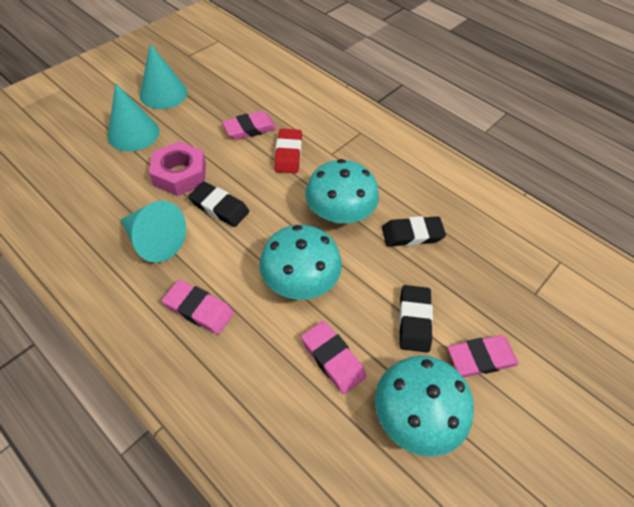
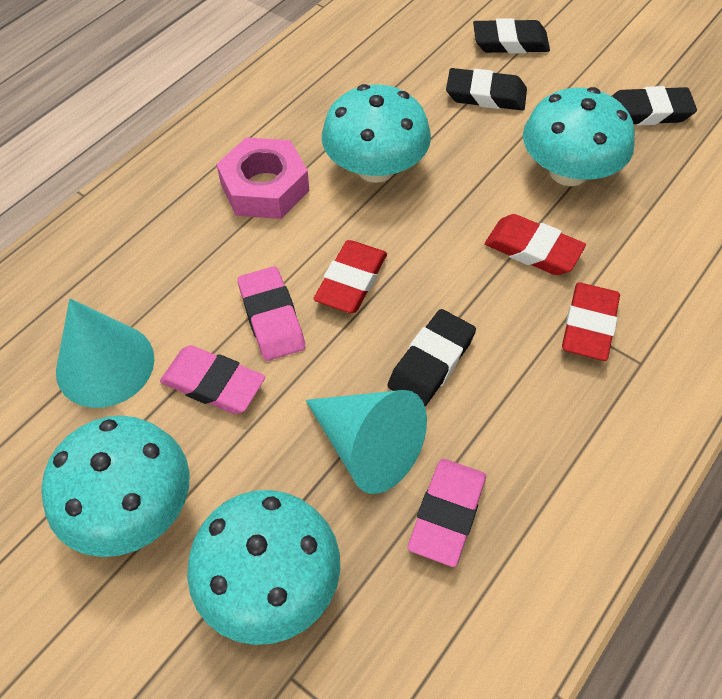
black eraser: [188,182,249,227] [382,216,446,247] [399,285,433,353] = 3 -> [388,309,476,406] [446,68,527,110] [473,18,550,54] [612,86,697,126] = 4
pink eraser: [162,280,234,334] [222,111,277,140] [301,321,366,394] [448,335,519,377] = 4 -> [160,345,265,414] [238,266,305,361] [408,459,486,567] = 3
red eraser: [274,129,302,173] = 1 -> [313,240,387,313] [485,214,586,275] [562,282,620,361] = 3
turquoise cone: [108,84,160,151] [120,201,186,263] [140,44,188,109] = 3 -> [56,299,154,408] [305,390,427,494] = 2
turquoise mushroom: [259,225,342,300] [305,159,379,224] [375,356,474,457] = 3 -> [41,416,190,557] [187,490,340,645] [322,84,431,183] [523,87,635,186] = 4

